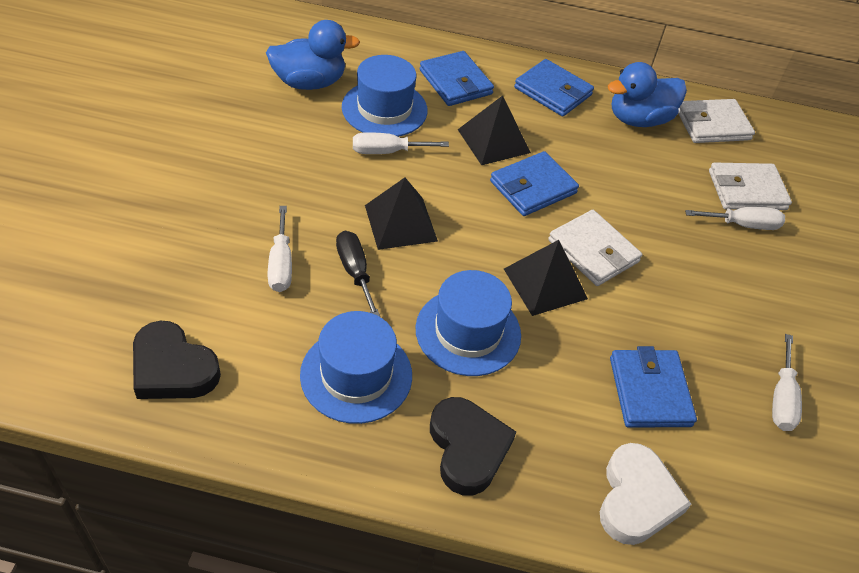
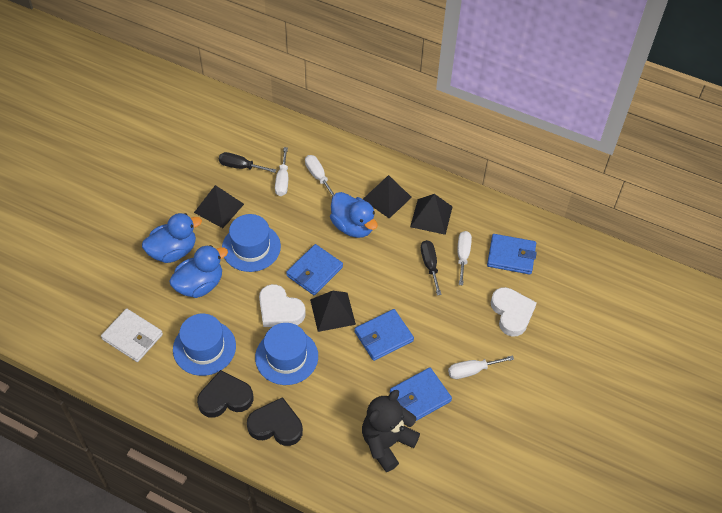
black pyramid: [365,178,438,250] [458,95,531,165] [504,240,588,316] = 3 -> [194,185,244,228] [310,291,356,332] [363,175,412,218] [410,194,453,235] = 4
black screwdriver: [336,231,380,317] = 1 -> [219,152,276,173] [421,240,442,295] = 2
black teddy bear: none = 0 -> [362,390,420,472] = 1
blue duck: [266,20,360,90] [608,62,687,127] = 2 -> [142,213,202,263] [169,245,228,298] [330,192,378,238] = 3
white heart: [600,443,691,545] = 1 -> [259,284,306,327] [491,287,537,337] = 2
white wallet: [548,210,642,286] [678,99,755,143] [709,163,792,210] = 3 -> [101,309,163,362] = 1

